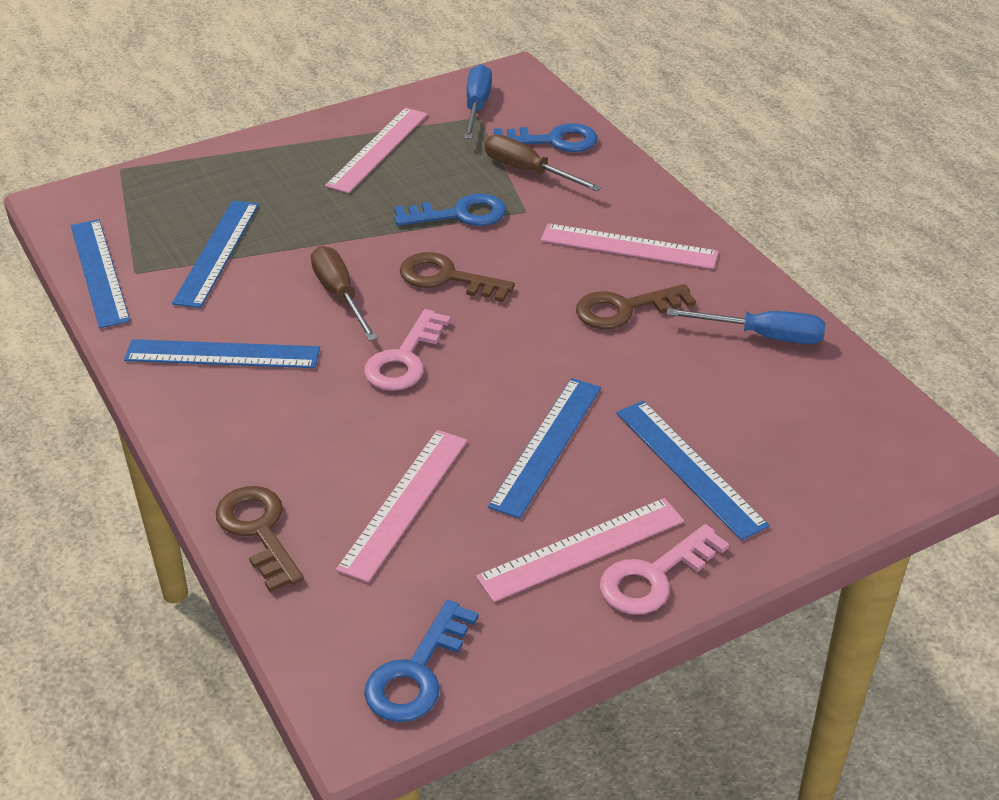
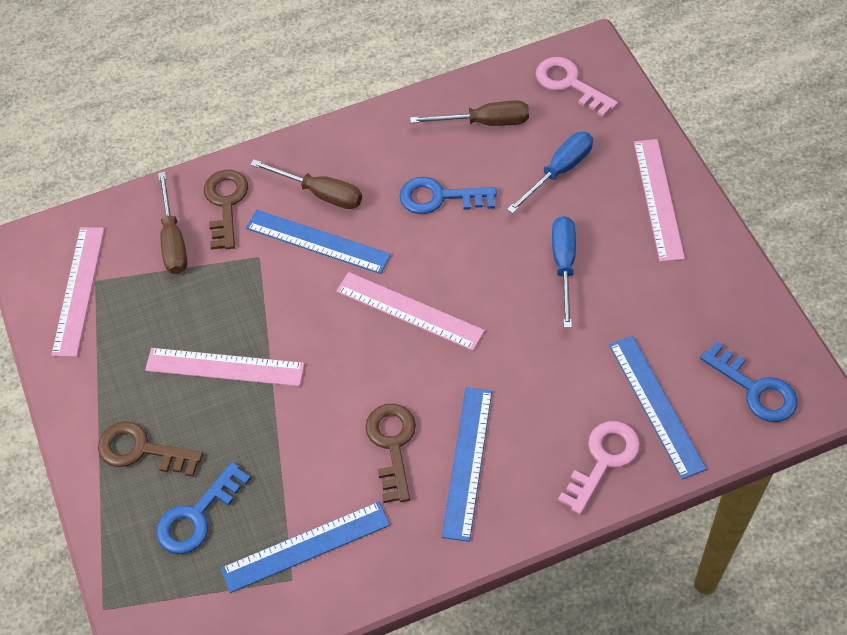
blue ruler: [71,219,130,328] [124,339,320,368] [172,201,259,308] [488,378,601,519] [616,401,770,540] = 5 -> [221,502,390,593] [246,210,391,274] [442,387,492,542] [609,336,707,479] = 4
brown screwdriver: [311,246,378,341] [485,134,602,192] = 2 -> [158,172,187,274] [250,160,362,209] [410,101,529,126] = 3

